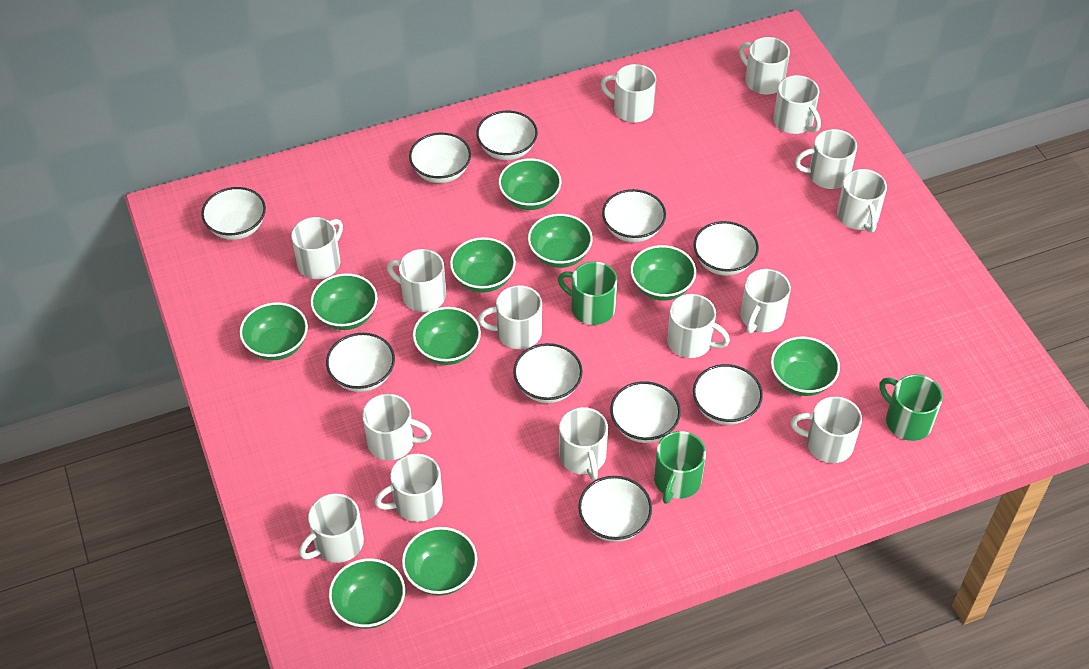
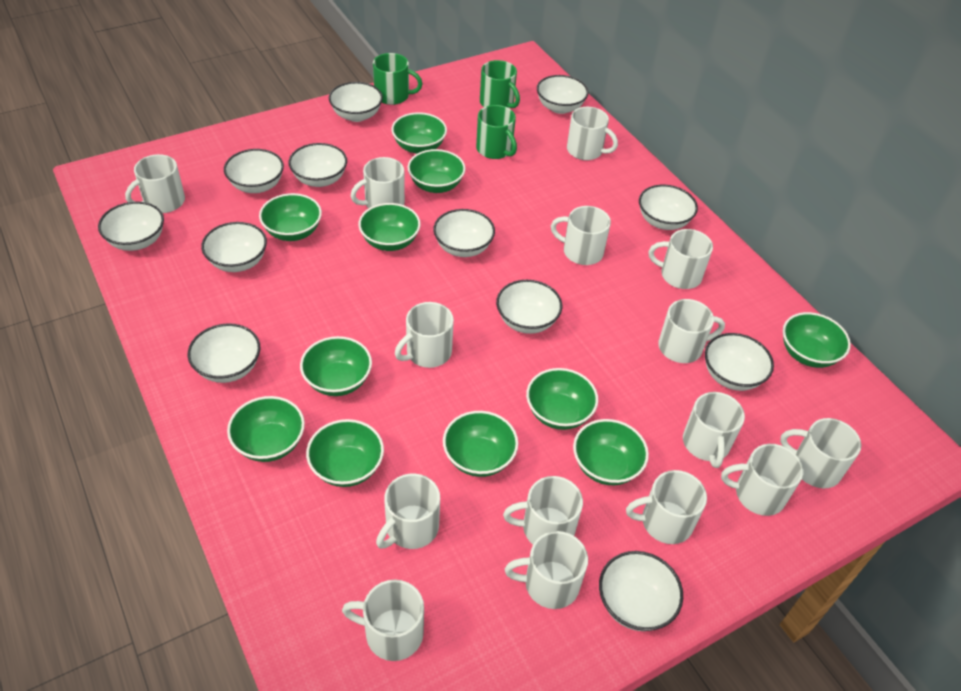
green bowl: [239,302,308,360] [310,273,378,330] [329,558,405,629] [402,527,477,596] [413,307,481,365] [450,237,516,293] [499,158,561,210] [528,214,593,268] [630,245,696,301] [771,336,840,396] = 10 -> [227,396,305,462] [259,193,322,241] [300,336,372,396] [306,419,384,487] [358,203,421,251] [391,112,447,154] [408,149,466,193] [443,411,518,477] [526,368,598,430] [573,419,649,485] [783,312,851,368] = 11
white bowl: [201,187,266,240] [326,333,395,392] [409,133,471,183] [476,111,538,160] [513,343,583,403] [578,476,652,542] [602,189,666,242] [610,381,681,443] [693,364,763,425] [694,221,759,276] = 10 -> [98,202,164,251] [188,323,260,383] [201,222,267,272] [224,149,284,193] [289,143,347,187] [329,82,383,122] [433,209,495,257] [496,280,562,334] [537,75,588,114] [599,551,683,631] [639,185,698,230] [705,333,774,391] = 12

